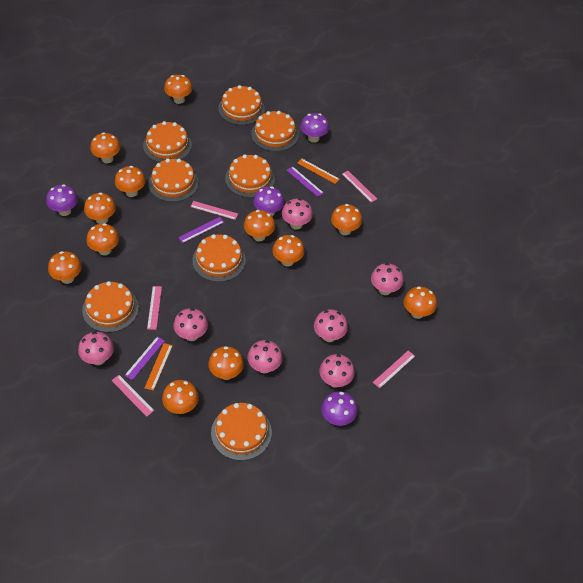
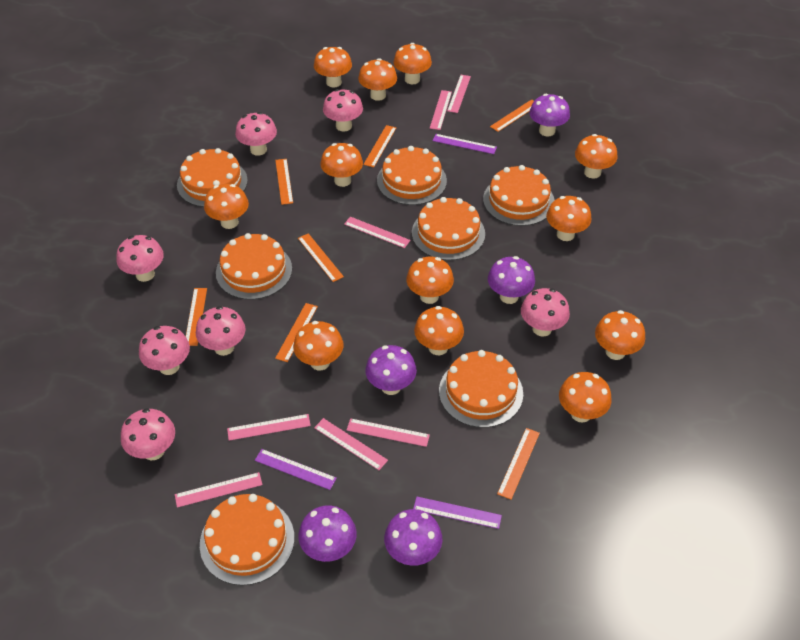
orange cake: [82,281,139,332] [143,121,192,162] [148,159,199,202] [192,234,246,282] [211,403,272,461] [218,85,265,125] [225,155,275,198] [251,111,299,152] = 8 -> [177,148,248,207] [200,494,294,585] [216,233,292,300] [377,146,447,205] [412,197,485,260] [439,350,523,428] [483,165,554,226] = 7
orange ruler: [145,343,173,391] [298,159,340,184] = 2 -> [186,288,207,346] [275,159,293,205] [275,303,318,362] [298,233,344,282] [363,125,396,167] [490,99,534,132] [497,428,540,500] = 7
pink ruler: [111,375,154,417] [147,286,162,330] [190,201,238,220] [342,171,377,203] [373,350,415,388] = 5 -> [175,472,262,508] [227,414,311,441] [314,418,388,470] [344,217,411,248] [347,418,430,447] [430,90,452,130] [447,75,471,113] = 7
purple mushroom: [46,184,78,216] [253,186,284,216] [300,113,329,143] [321,391,357,426] = 4 -> [298,506,357,562] [365,345,417,395] [384,509,443,566] [488,256,535,304] [529,94,570,136] = 5

